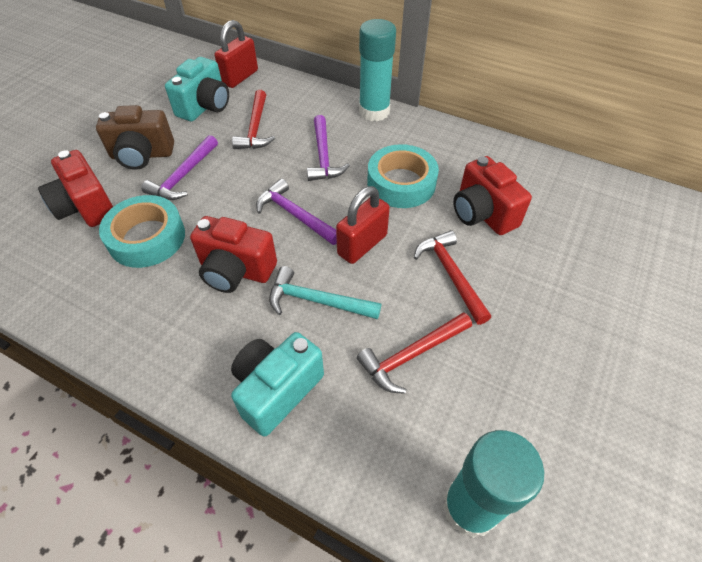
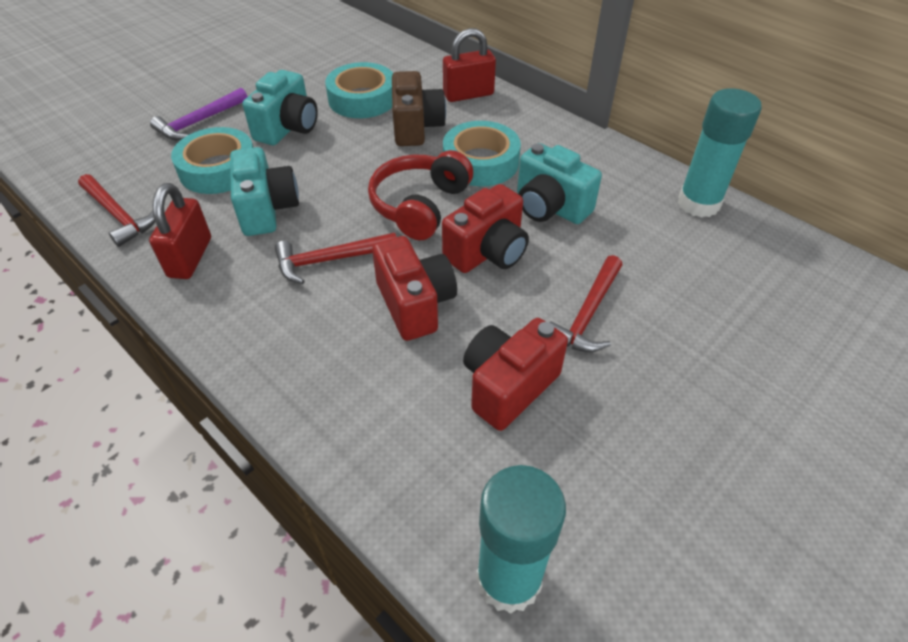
purple hammer: [141,135,218,200] [256,179,337,245] [307,115,350,181] = 3 -> [150,88,248,140] = 1
red headphones: none = 0 -> [368,150,473,240] = 1
turquoise camera: [165,57,229,121] [231,332,324,436] = 2 -> [230,147,299,236] [243,70,318,145] [517,143,602,224] = 3
turquoise hammer: [269,266,381,319] = 1 -> none = 0
turquoise tape: [99,195,185,268] [367,144,439,208] = 2 -> [171,127,253,194] [325,62,393,118] [443,121,521,186] = 3

